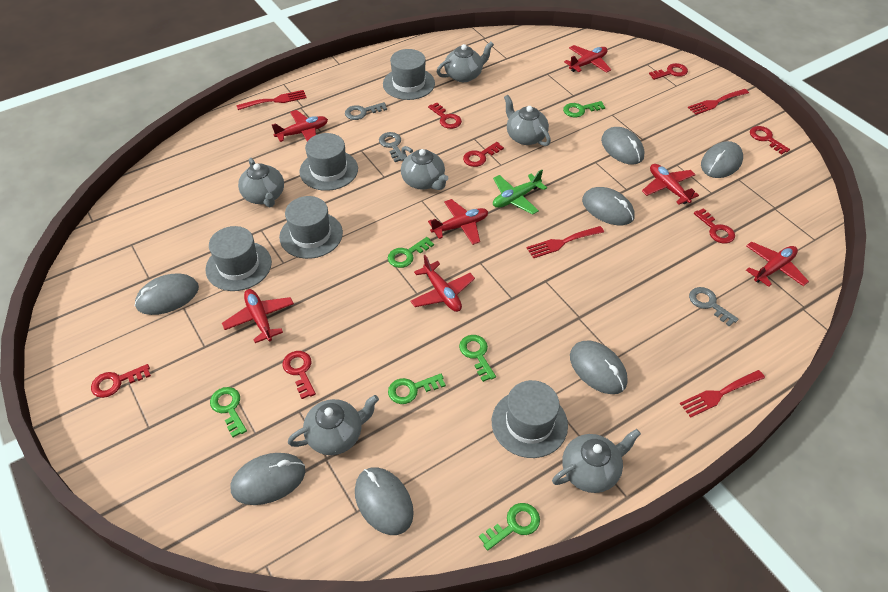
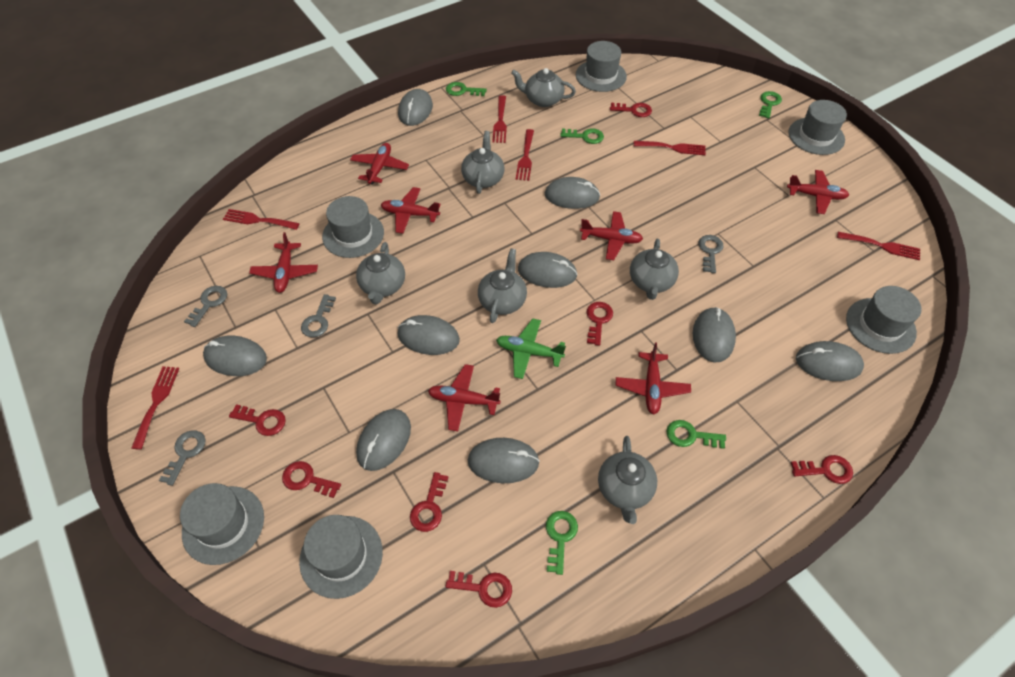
green key: [210,387,247,437] [388,237,434,268] [388,374,446,404] [459,335,496,382] [479,503,540,551] [563,101,605,117] = 6 -> [446,82,487,96] [546,511,578,575] [560,128,604,144] [666,420,726,449] [759,91,782,118] = 5
grey hat: [205,226,272,291] [279,196,343,259] [300,133,358,191] [383,49,435,100] [492,380,568,458] = 5 -> [180,483,264,565] [299,515,383,599] [322,196,384,258] [576,41,627,92] [789,100,847,155] [846,286,922,354] = 6
grey key: [345,102,387,120] [379,132,404,162] [689,287,739,327] = 3 -> [159,430,206,486] [184,286,227,327] [301,294,336,337] [698,235,723,273] = 4
grey mouse: [135,273,199,315] [231,453,305,505] [355,467,414,535] [570,340,628,394] [582,187,634,225] [601,127,644,165] [701,141,743,178] = 7 -> [203,335,267,376] [356,409,411,471] [398,89,433,126] [398,315,460,355] [468,438,540,483] [518,252,578,288] [545,177,600,209] [693,307,736,362] [796,341,864,381] = 9
red fork: [237,90,307,110] [527,226,604,258] [680,370,765,418] [688,89,749,115] = 4 -> [131,366,179,450] [223,209,300,230] [492,95,507,143] [516,129,534,181] [634,141,706,155] [837,232,920,260] = 6

